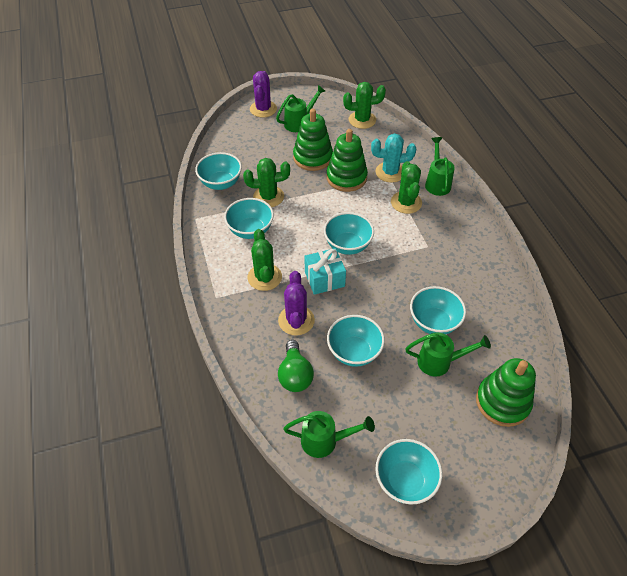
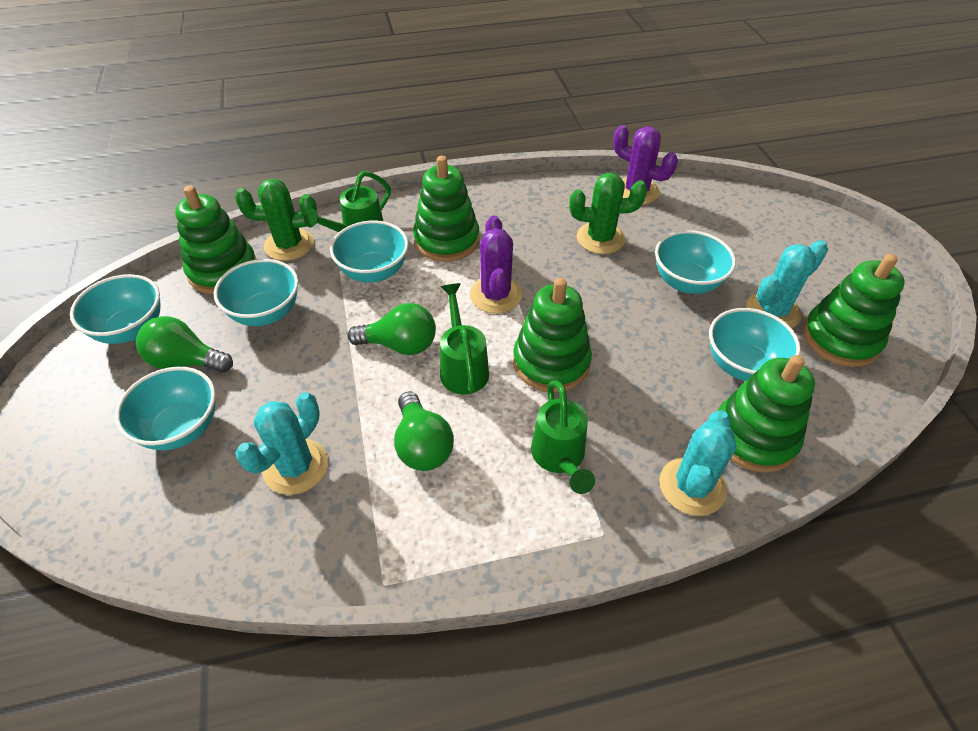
green cactus: [243,158,290,207] [248,229,282,291] [343,82,386,129] [391,161,422,214] = 4 -> [235,179,317,261] [570,172,647,254] = 2
green light bulb: [278,340,314,392] = 1 -> [136,316,233,373] [347,303,436,355] [394,391,454,471] = 3
green stacking toy: [293,109,333,171] [327,129,368,192] [476,358,536,427] = 3 -> [175,186,256,294] [413,156,479,262] [513,278,592,392] [718,355,815,472] [803,254,905,367] = 5
green watering can: [276,85,325,132] [283,411,375,458] [405,332,491,377] [425,137,455,196] = 4 -> [304,171,391,232] [440,283,489,395] [531,380,595,494] = 3
turquoise cactus: [371,133,416,183] = 1 -> [235,392,328,495] [659,410,736,516] [746,240,828,328] = 3
turquoise gift: [304,248,346,295] = 1 -> none = 0

